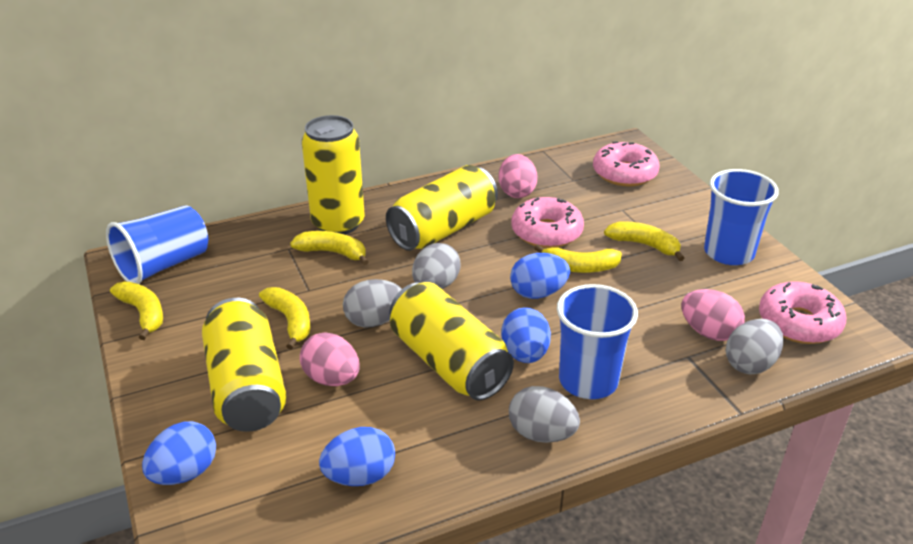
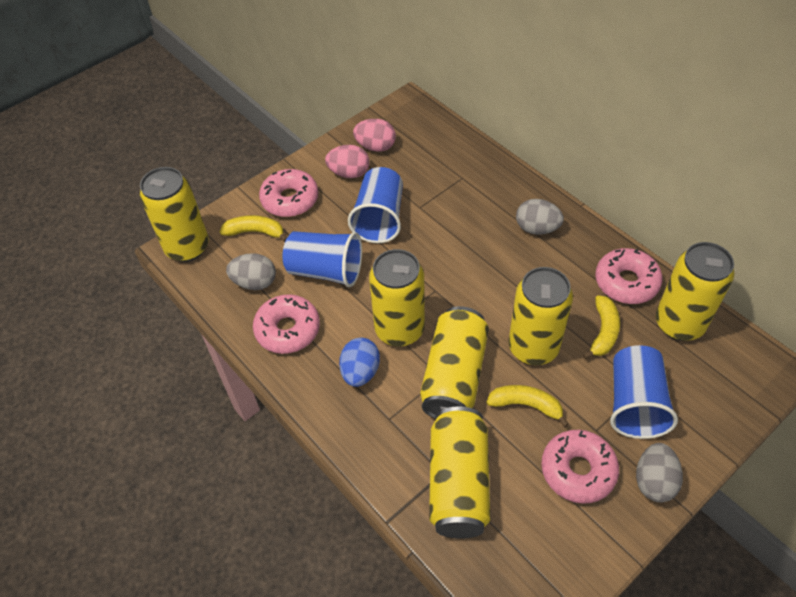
blue egg: [142,421,216,485] [319,427,395,486] [501,307,551,363] [510,253,570,299] = 4 -> [339,338,380,387] = 1
grey egg: [343,279,402,328] [412,243,460,289] [509,386,580,443] [726,319,784,374] = 4 -> [226,253,276,290] [516,199,564,235] [636,443,683,502] = 3
pink donut: [511,197,584,248] [593,142,659,186] [759,281,846,344] = 3 -> [253,294,320,354] [259,169,318,217] [541,430,619,504] [595,248,663,304] = 4
pink egg: [300,332,360,386] [498,154,538,198] [681,289,745,341] = 3 -> [325,145,369,178] [353,119,396,152] = 2
yellow banana: [110,282,163,340] [259,287,310,350] [290,231,369,265] [534,244,622,273] [604,221,684,261] = 5 -> [220,215,287,242] [486,385,569,427] [583,295,620,359] = 3
yellow can: [202,298,287,432] [302,115,365,235] [386,165,498,251] [389,282,514,401] = 4 -> [140,167,209,262] [369,249,425,346] [420,306,489,419] [429,406,490,539] [508,267,573,365] [656,242,734,341] = 6

